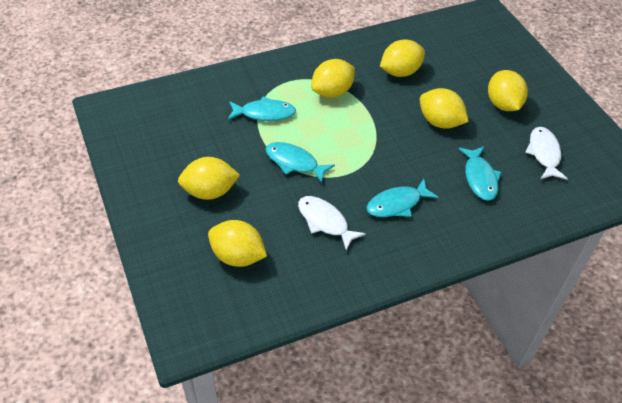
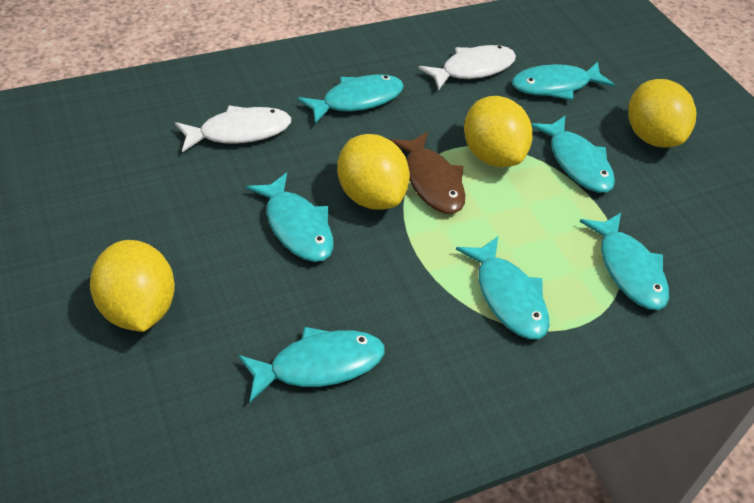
brown fish: none = 0 -> [390,132,465,214] = 1
turquoise fish: [228,96,296,121] [265,142,335,183] [366,179,439,217] [458,146,501,201] = 4 -> [238,327,385,402] [246,172,334,262] [297,74,404,124] [456,236,549,339] [512,62,615,100] [531,116,615,193] [579,213,669,310] = 7
yellow lemon: [178,157,240,200] [208,220,267,267] [311,59,355,98] [380,39,425,77] [420,88,469,129] [488,70,528,111] = 6 -> [90,240,175,332] [337,134,410,210] [464,96,533,167] [628,79,696,147] = 4

